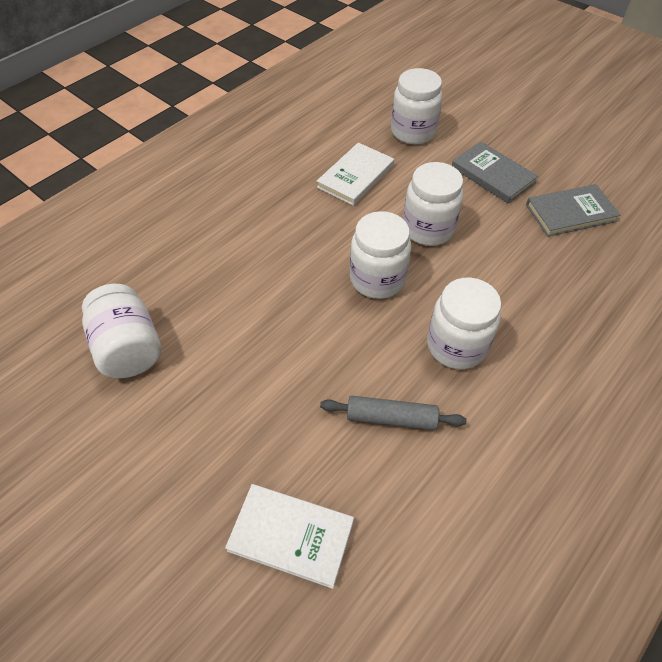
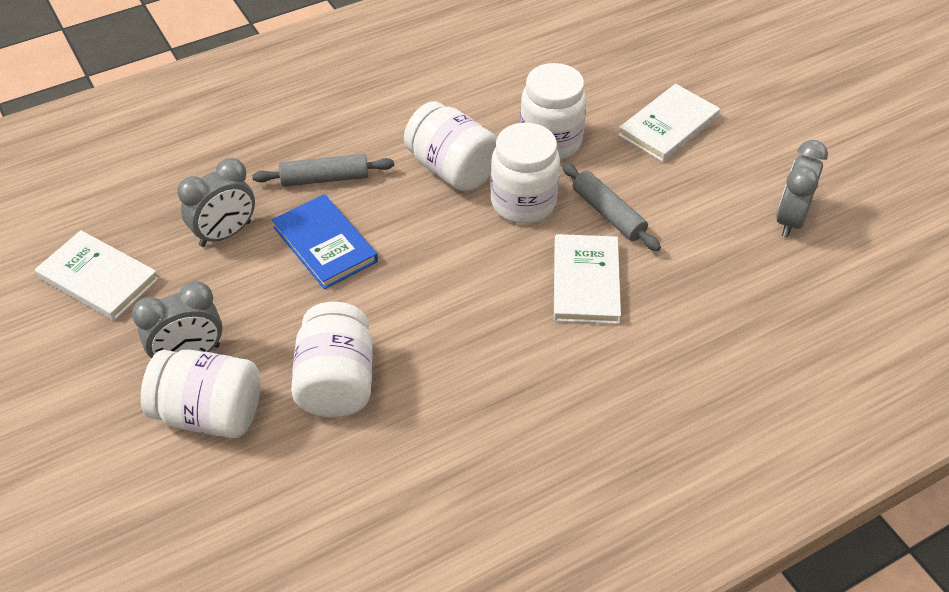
blue book: none = 0 -> [272,194,378,289] = 1
grey book: [452,142,538,204] [526,184,621,237] = 2 -> none = 0
grey clock: none = 0 -> [132,281,222,358] [177,158,255,247] [776,140,828,237] = 3
grey rolling pin: [320,396,466,430] = 1 -> [252,154,394,186] [562,162,661,251] = 2
white book: [225,484,354,589] [317,142,394,206] = 2 -> [35,230,159,321] [554,234,621,324] [618,84,720,162] = 3

